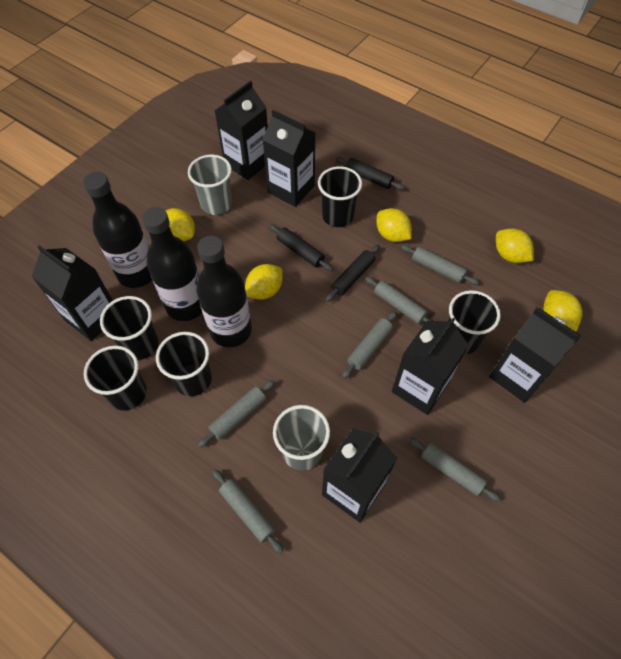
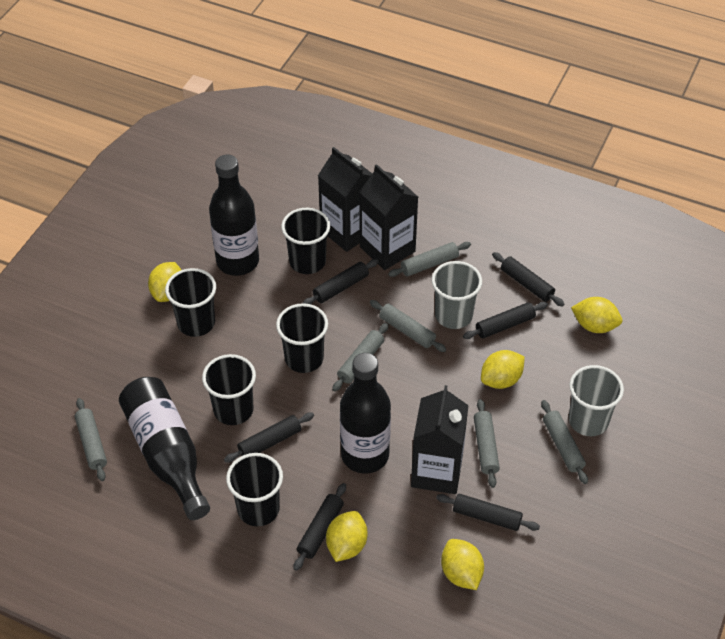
black carton: [31,245,113,341] [215,81,268,180] [262,110,315,207] [322,428,397,522] [392,318,469,415] [489,308,581,403] = 6 -> [318,147,372,252] [359,164,418,270] [411,385,469,494] = 3
black rolling pin: [269,224,333,271] [326,245,380,302] [336,157,405,190] = 3 -> [224,412,314,463] [293,483,346,571] [303,259,379,304] [436,494,540,531] [463,302,548,339] [492,252,565,307] = 6

